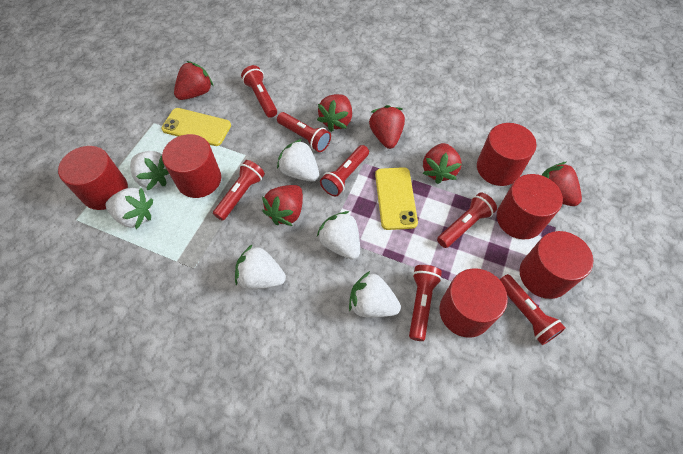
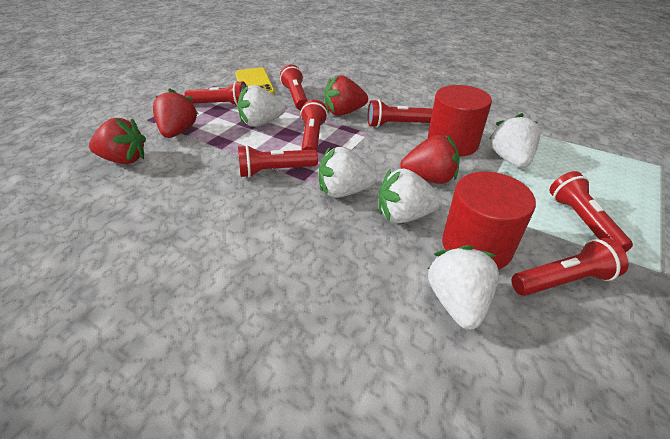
red cylinder: [58,146,128,210] [162,134,221,198] [439,268,508,338] [477,123,537,186] [497,174,563,239] [520,231,593,299] = 6 -> [428,85,492,156] [442,172,536,270] = 2
red strawberry: [174,61,214,100] [262,185,303,226] [317,94,352,132] [369,105,405,149] [422,143,462,184] [542,162,582,206] = 6 -> [89,118,146,164] [153,88,198,138] [324,75,368,116] [400,135,460,184] = 4
white strawberry: [105,188,153,229] [130,151,169,190] [235,244,286,289] [277,139,319,182] [317,211,360,260] [349,271,401,317] = 6 -> [238,85,285,127] [319,147,377,198] [379,168,442,223] [428,245,499,330] [489,113,540,168] = 5
yellow phone: [161,108,231,146] [375,167,418,230] = 2 -> [235,67,275,94] = 1

